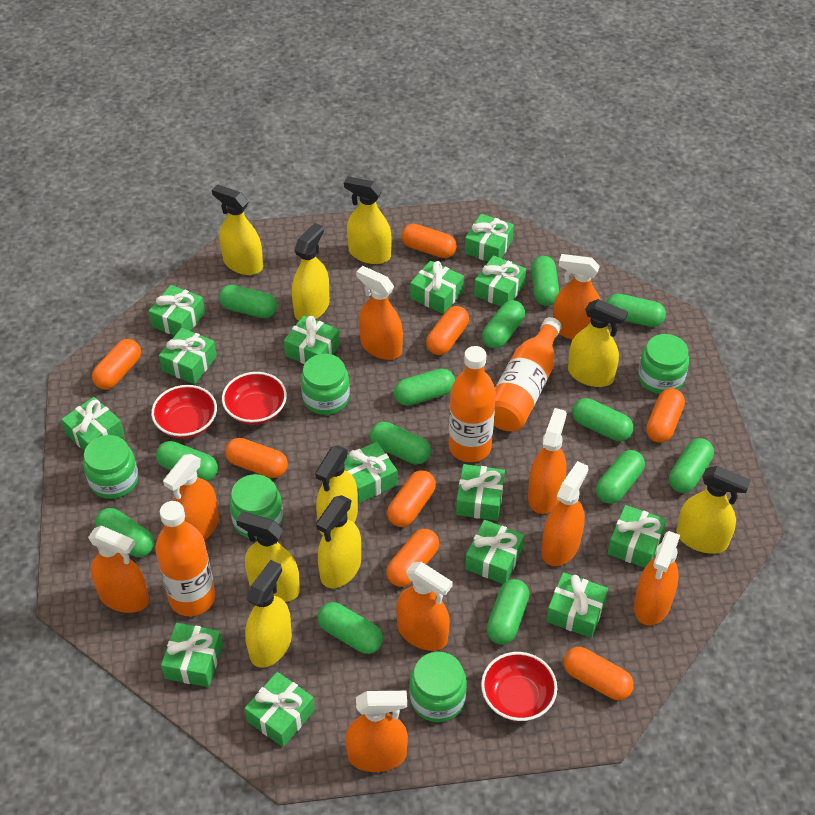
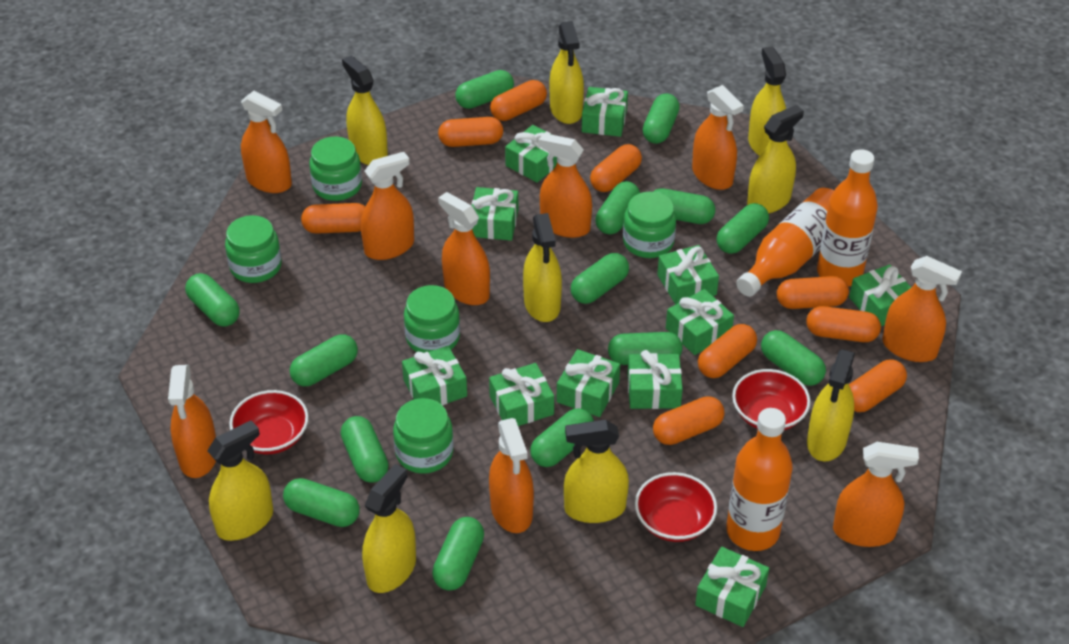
green capsule: [95,508,154,557] [156,441,218,481] [219,285,277,318] [317,602,383,654] [370,422,431,465] [394,369,455,406] [482,300,525,349] [486,579,529,644] [531,256,559,306] [572,398,634,441] [596,450,645,504] [606,294,666,327] [669,438,714,493] = 13 -> [185,273,240,327] [283,478,360,527] [290,334,358,386] [341,416,389,482] [432,517,484,591] [455,70,514,109] [530,408,594,467] [571,253,629,304] [595,181,640,234] [608,332,682,365] [643,93,680,144] [653,188,715,224] [717,203,769,254] [761,330,826,386] = 14
green gift: [61,397,124,451] [149,285,205,336] [159,328,217,384] [161,623,223,687] [244,672,315,747] [284,315,340,364] [344,442,398,503] [410,261,464,314] [456,464,505,521] [465,214,514,262] [465,520,524,584] [474,255,526,307] [546,572,608,638] [607,505,666,568] = 14 -> [402,346,467,406] [472,187,518,241] [489,363,554,426] [505,125,557,183] [557,349,620,417] [582,87,628,137] [628,350,683,409] [657,245,719,305] [666,289,734,355] [695,547,769,627] [849,264,911,326] = 11
orange capsule: [92,339,141,389] [225,438,288,478] [386,529,439,587] [387,470,436,527] [401,224,457,258] [426,306,469,355] [564,647,634,700] [646,388,685,442] = 8 -> [301,203,365,234] [438,117,503,147] [490,80,547,121] [590,144,642,192] [653,396,725,445] [698,324,757,378] [777,276,849,309] [806,306,881,342] [849,360,907,412] = 9

